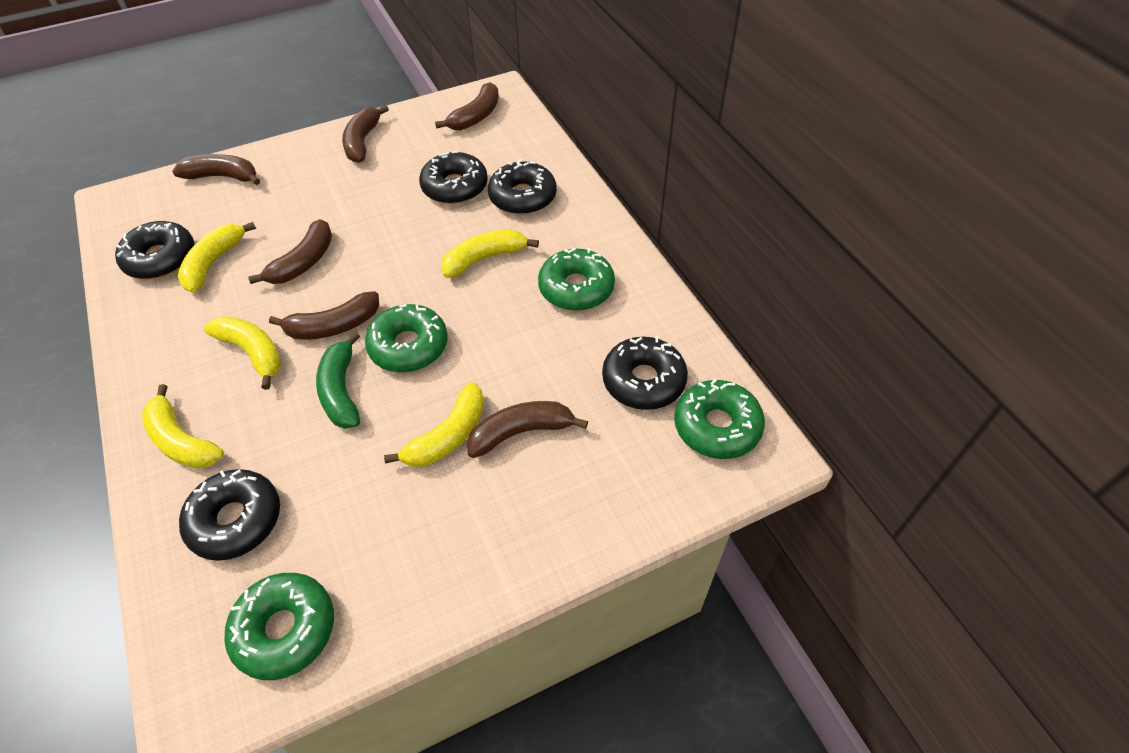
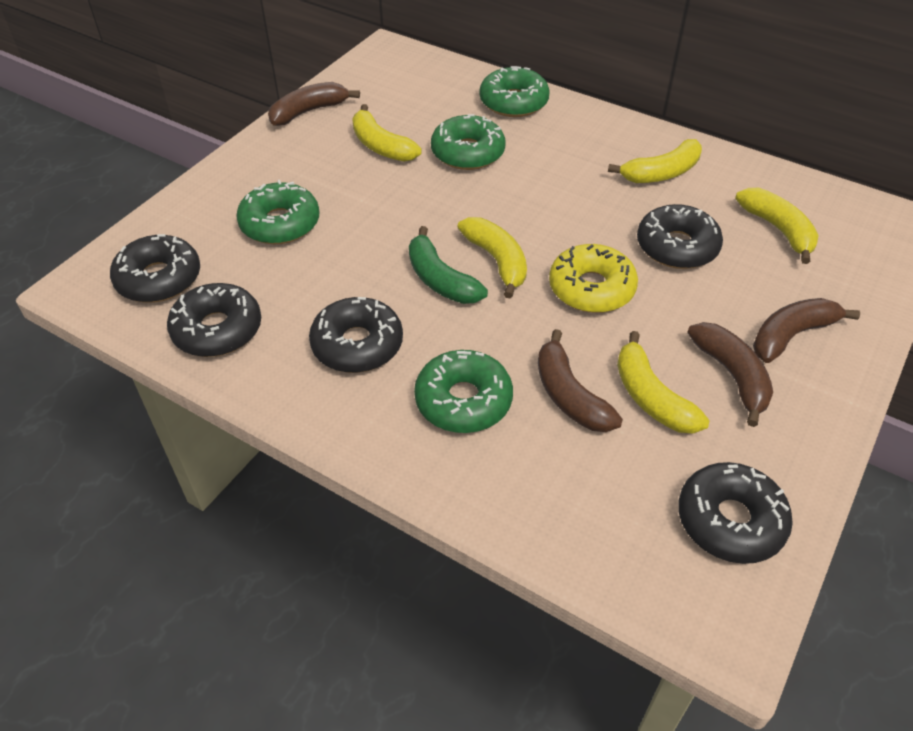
brown banana: [172,154,260,185] [248,219,332,284] [269,291,379,340] [342,105,389,163] [435,82,499,130] [467,401,588,458] = 6 -> [268,82,360,126] [538,329,623,432] [687,322,773,427] [753,298,860,363] = 4
yellow donut: none = 0 -> [549,244,638,313] = 1

